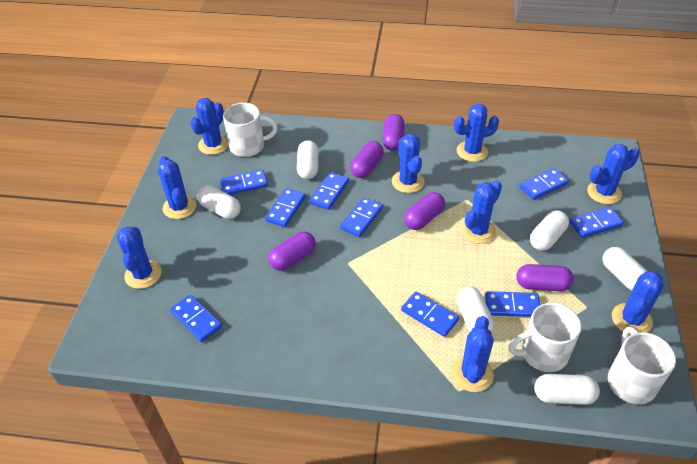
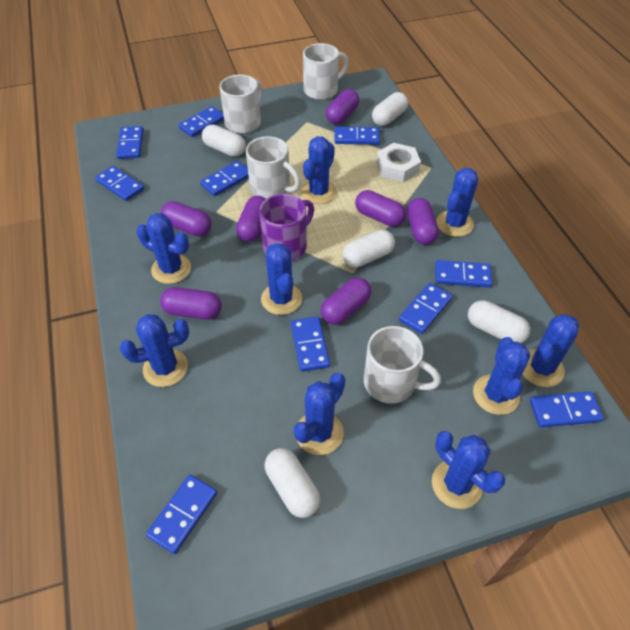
blue domino: [170,294,222,342] [220,169,268,195] [265,188,306,227] [309,172,349,210] [340,197,383,237] [401,291,459,337] [485,291,540,317] [519,168,569,200] [569,207,624,238] = 9 -> [95,166,144,201] [116,126,144,159] [146,475,217,554] [178,106,224,137] [200,161,249,196] [291,317,330,372] [334,126,380,145] [399,283,452,334] [435,260,492,288] [530,391,603,428] = 10
purple capsule: [269,232,316,271] [350,141,384,178] [383,114,405,151] [404,192,445,230] [516,264,574,291] = 5 -> [160,287,222,320] [161,201,212,236] [236,196,266,242] [321,277,371,325] [326,89,359,124] [355,190,406,227] [407,198,439,245] = 7
purple mug: none = 0 -> [260,194,314,261] = 1
white capsule: [198,186,241,219] [297,140,319,179] [456,286,494,333] [530,210,569,251] [534,374,600,405] [602,247,647,291] = 6 -> [202,124,246,157] [265,448,320,518] [342,230,395,267] [372,92,408,126] [468,300,530,343] = 5
white mug: [223,103,278,157] [509,303,581,372] [608,327,676,404] = 3 -> [219,75,262,134] [246,136,301,199] [303,43,349,100] [364,326,441,404] = 4
white nut: none = 0 -> [376,143,421,182] = 1

